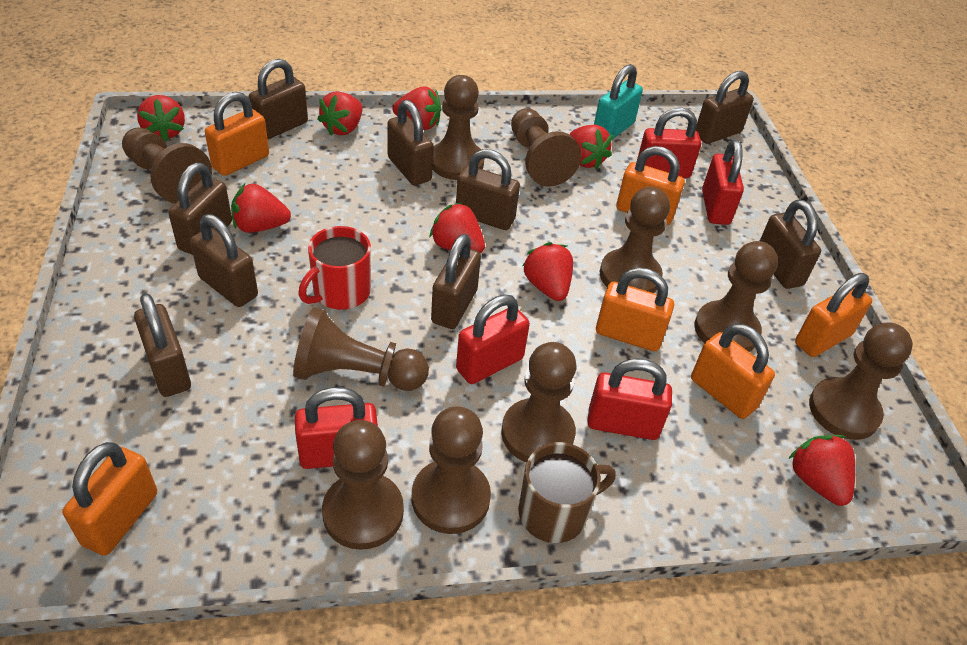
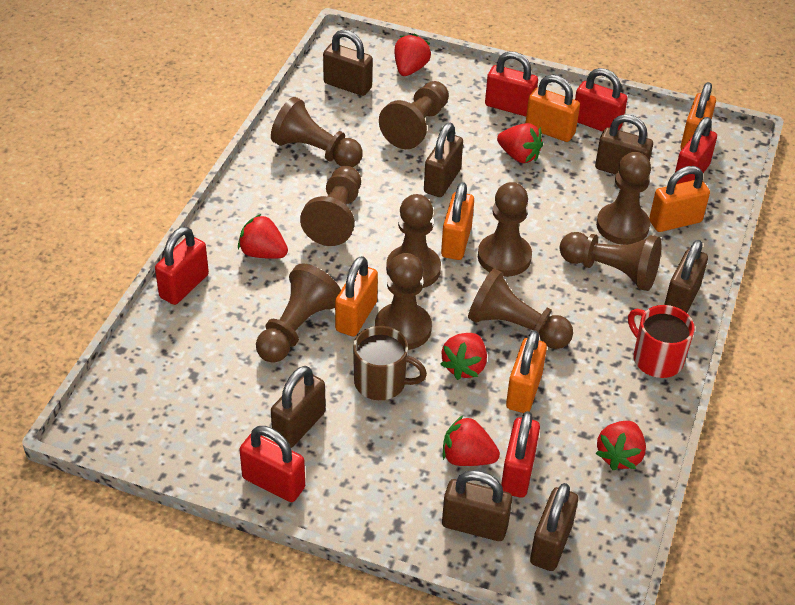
brown padlock: [134,293,191,397] [168,163,232,255] [190,214,258,307] [249,59,308,139] [387,100,433,186] [431,234,481,329] [456,149,520,230] [695,71,754,144] [760,200,821,289] = 9 -> [271,366,325,448] [323,30,373,96] [424,123,463,197] [442,470,512,541] [530,483,578,571] [595,114,653,175] [664,240,708,313] = 7
red padlock: [295,387,378,469] [456,295,530,384] [587,358,672,440] [637,107,701,178] [702,140,744,225] = 5 -> [155,227,209,305] [239,426,305,502] [485,51,538,117] [501,411,540,498] [575,68,628,132] [675,117,717,184] = 6
red strawberry: [137,95,185,142] [231,184,291,233] [318,91,362,136] [393,87,441,130] [429,202,485,254] [523,242,573,301] [569,125,613,169] [789,435,855,506] = 8 -> [238,214,288,259] [394,34,431,76] [440,333,487,380] [443,415,500,466] [497,123,543,163] [596,421,646,470] = 6
turquoise padlock: [594,64,643,139] = 1 -> none = 0

